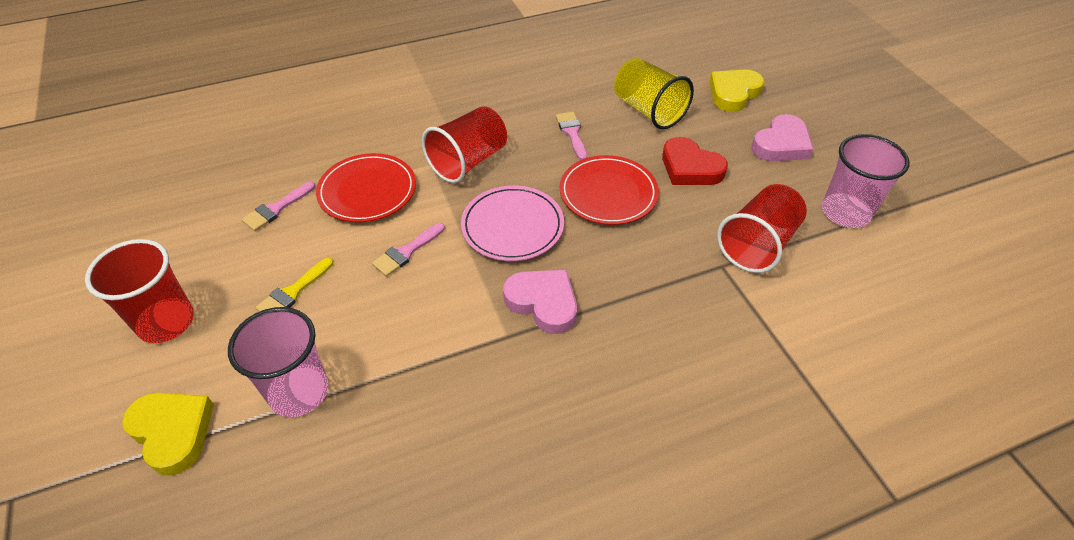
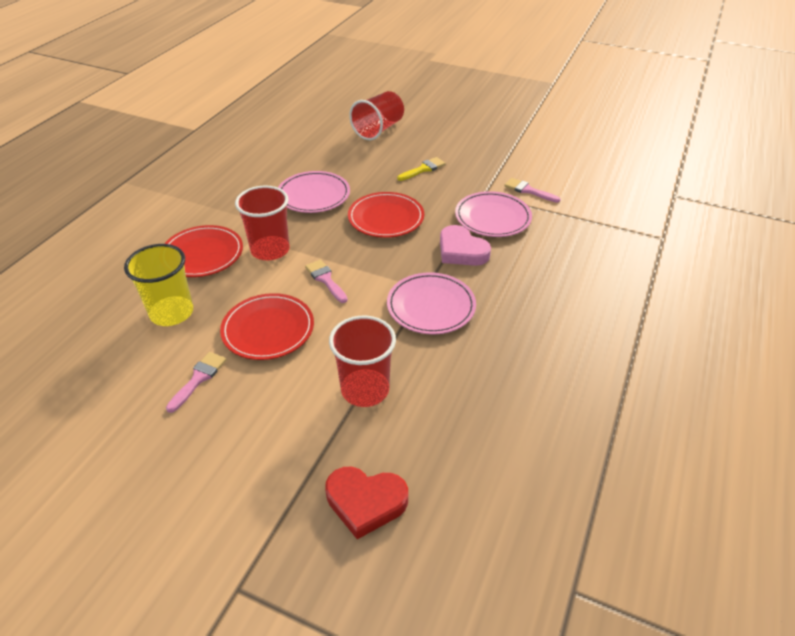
pink cup: [228,307,329,417] [822,134,910,228] = 2 -> none = 0
pink heart: [503,270,577,334] [751,114,814,161] = 2 -> [440,225,491,266] = 1
pink plate: [461,185,564,261] = 1 -> [278,171,350,213] [387,272,476,334] [455,191,532,237] = 3
red plate: [316,153,416,223] [560,155,659,225] = 2 -> [164,225,243,277] [220,293,314,360] [348,192,424,238] = 3
yellow heart: [122,393,214,476] [709,70,764,112] = 2 -> none = 0

